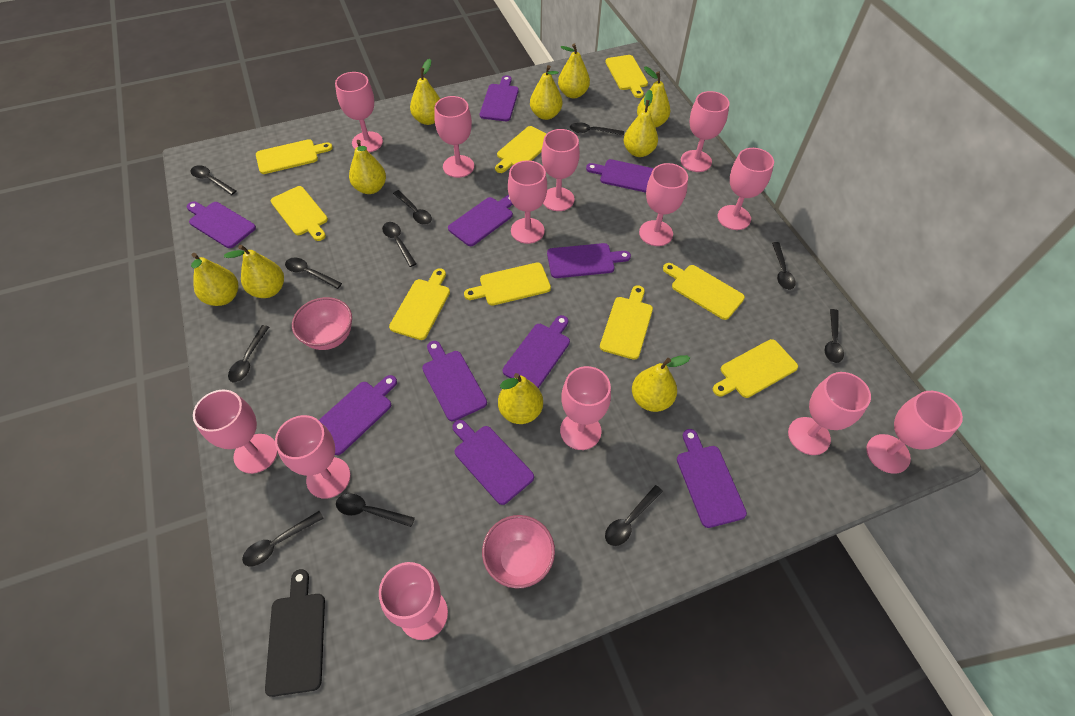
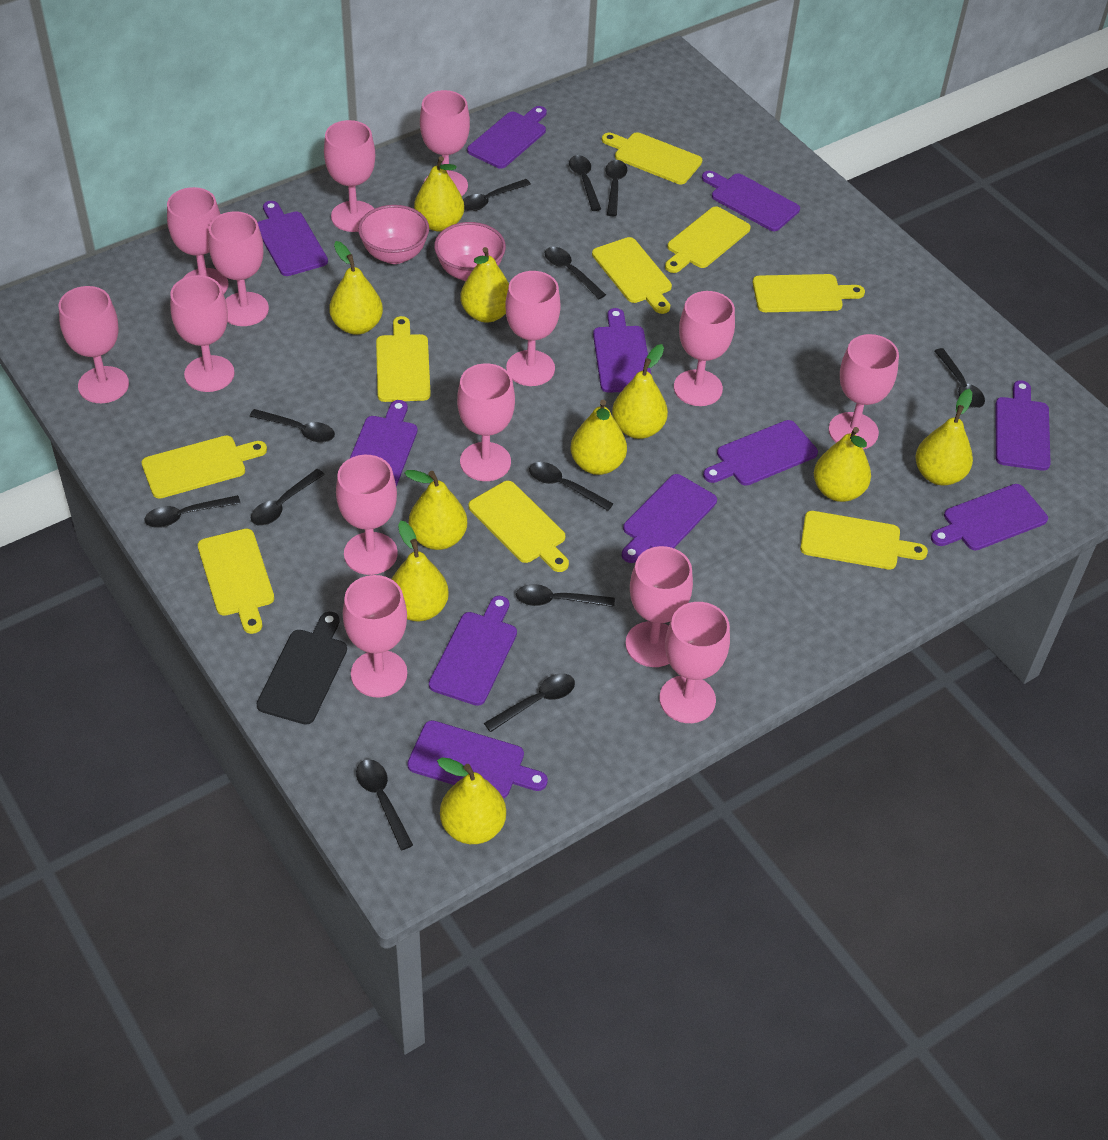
black spoon: [190,165,236,195] [228,325,269,382] [242,511,324,566] [285,258,342,289] [336,494,415,527] [382,222,416,267] [393,190,432,225] [570,122,624,136] [605,485,663,546] [772,242,796,290] [825,309,844,363] = 11 -> [144,495,241,528] [249,409,335,443] [251,469,325,526] [356,759,413,850] [463,179,531,211] [484,673,575,732] [516,584,615,607] [529,462,614,511] [545,247,606,299] [569,155,601,211] [606,160,627,216] [935,348,985,408] = 12
pink goblet: [193,390,278,474] [275,415,351,499] [335,72,383,152] [379,562,448,640] [434,96,474,178] [508,160,547,244] [541,129,580,211] [560,366,611,450] [639,163,688,246] [681,91,730,172] [718,148,774,230] [788,372,871,455] [866,391,963,474] = 13 -> [58,286,129,403] [167,187,228,294] [170,275,235,392] [208,211,269,326] [324,120,375,232] [336,455,398,575] [343,575,407,698] [420,90,470,196] [457,363,515,481] [505,271,561,386] [625,546,693,667] [659,602,730,723] [674,291,735,406] [829,334,899,449] = 14
purple cutting board: [187,201,256,248] [319,375,397,455] [422,341,487,421] [448,195,513,246] [452,420,534,505] [480,76,519,121] [503,315,570,388] [547,243,631,278] [586,159,654,193] [677,429,747,528] = 10 -> [257,201,328,276] [350,400,418,487] [407,720,548,798] [429,596,517,706] [467,106,547,169] [593,308,651,393] [622,474,717,563] [702,171,800,231] [703,420,818,486] [931,484,1048,550] [996,380,1051,471] = 11

